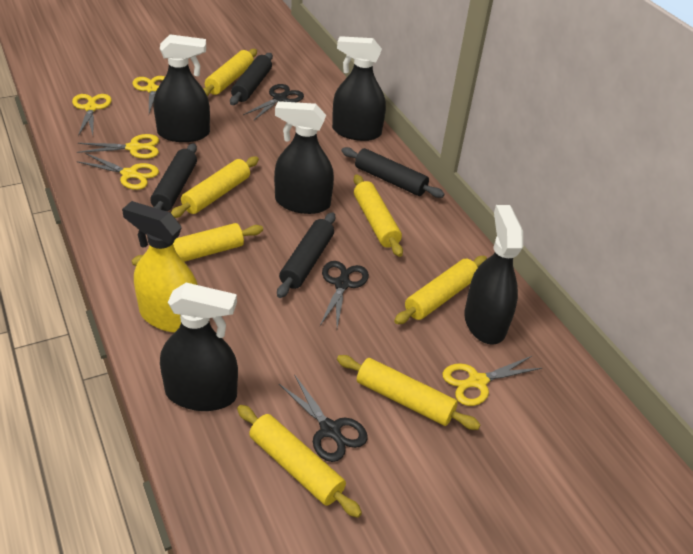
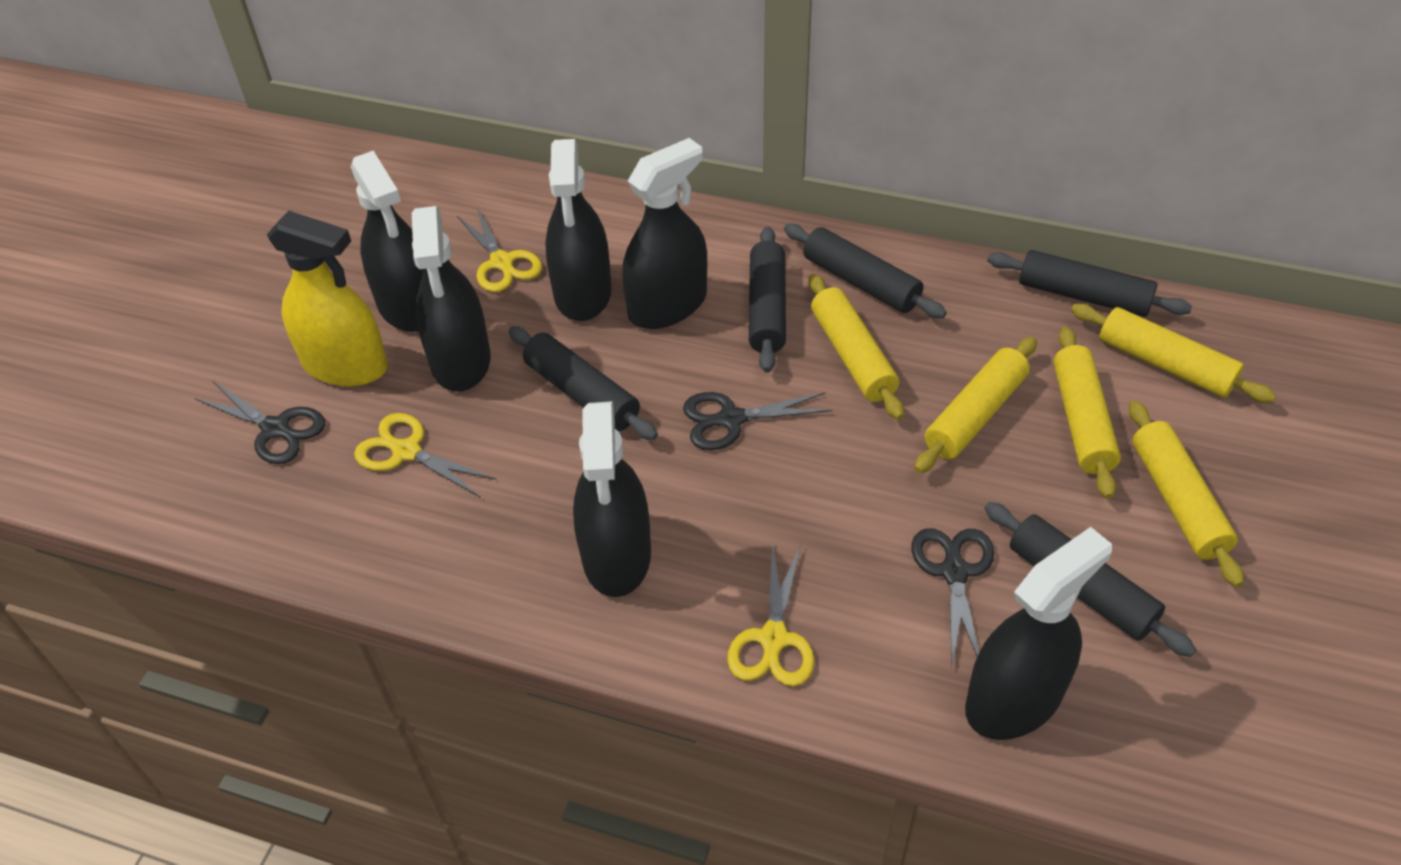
black rolling pin: [150,143,197,211] [230,53,273,105] [277,212,335,298] [341,147,444,198] = 4 -> [509,326,658,440] [749,226,786,373] [784,224,947,318] [984,502,1196,657] [987,250,1192,317] = 5
black spray bottle: [153,34,210,142] [160,283,238,411] [274,101,334,214] [332,36,386,141] [464,205,523,345] = 5 -> [350,151,423,332] [412,206,491,391] [545,139,612,321] [573,401,651,597] [622,138,707,329] [965,527,1112,740] = 6
yellow rolling pin: [132,223,263,266] [171,156,259,218] [203,49,257,96] [237,405,362,518] [337,355,481,430] [354,174,403,257] [394,256,487,324] = 7 -> [808,274,904,420] [914,337,1037,473] [1053,327,1121,499] [1071,304,1276,403] [1129,400,1244,587] = 5
yellow scissors: [72,94,112,136] [77,134,159,159] [77,153,159,190] [133,76,165,114] [442,356,542,406] = 5 -> [354,413,497,497] [457,207,542,292] [727,541,814,686] = 3

